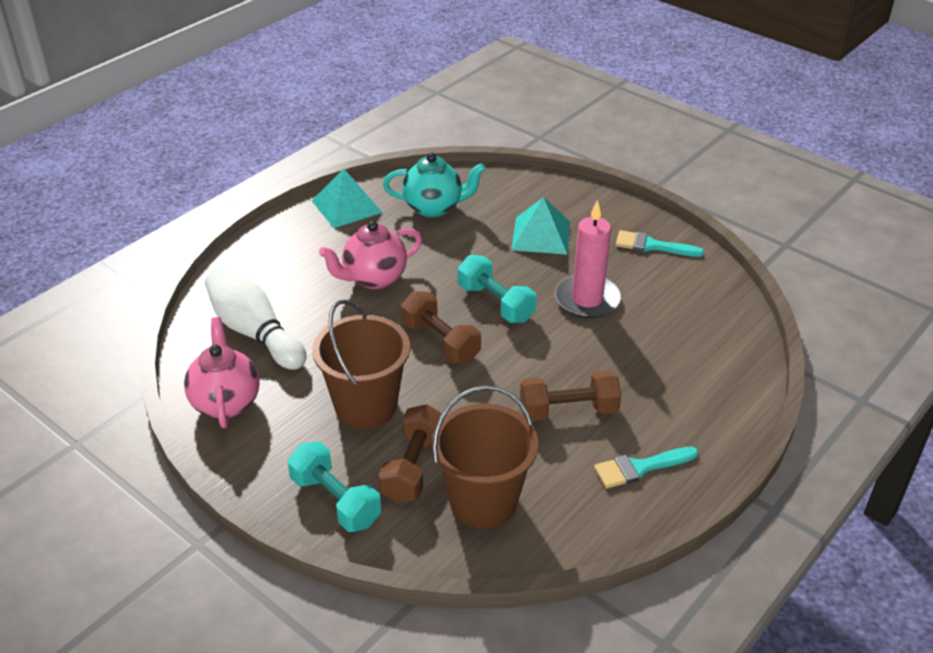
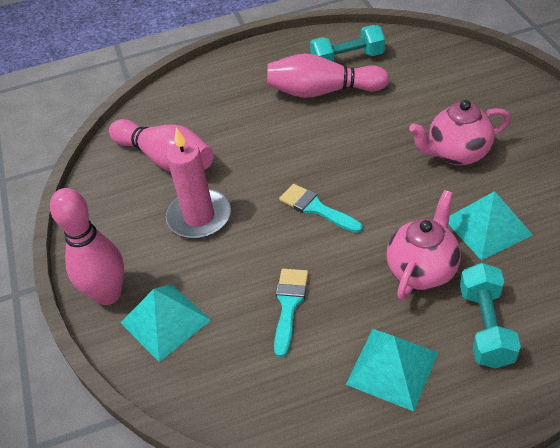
brown bucket: [312,300,410,429] [431,385,538,528] = 2 -> none = 0
brown dumbbell: [379,404,442,503] [401,291,481,363] [520,371,621,421] = 3 -> none = 0
pink bowling pin: none = 0 -> [50,188,124,305] [109,119,214,172] [267,53,389,98] = 3
turquoise pyramid: [312,169,383,228] [511,197,570,255] = 2 -> [120,284,211,362] [346,329,438,412] [449,191,533,260] = 3
turquoise teapot: [383,153,486,217] = 1 -> none = 0
white bowling pin: [205,268,307,370] = 1 -> none = 0

